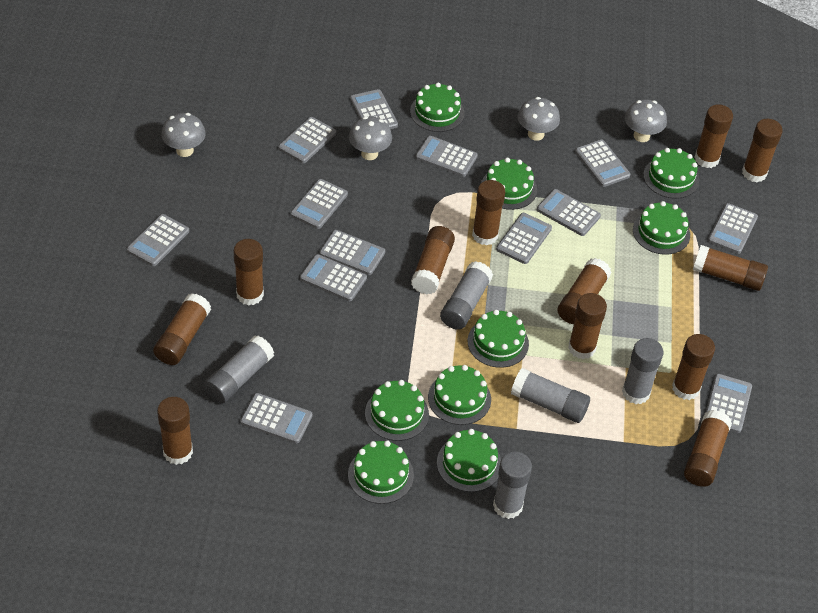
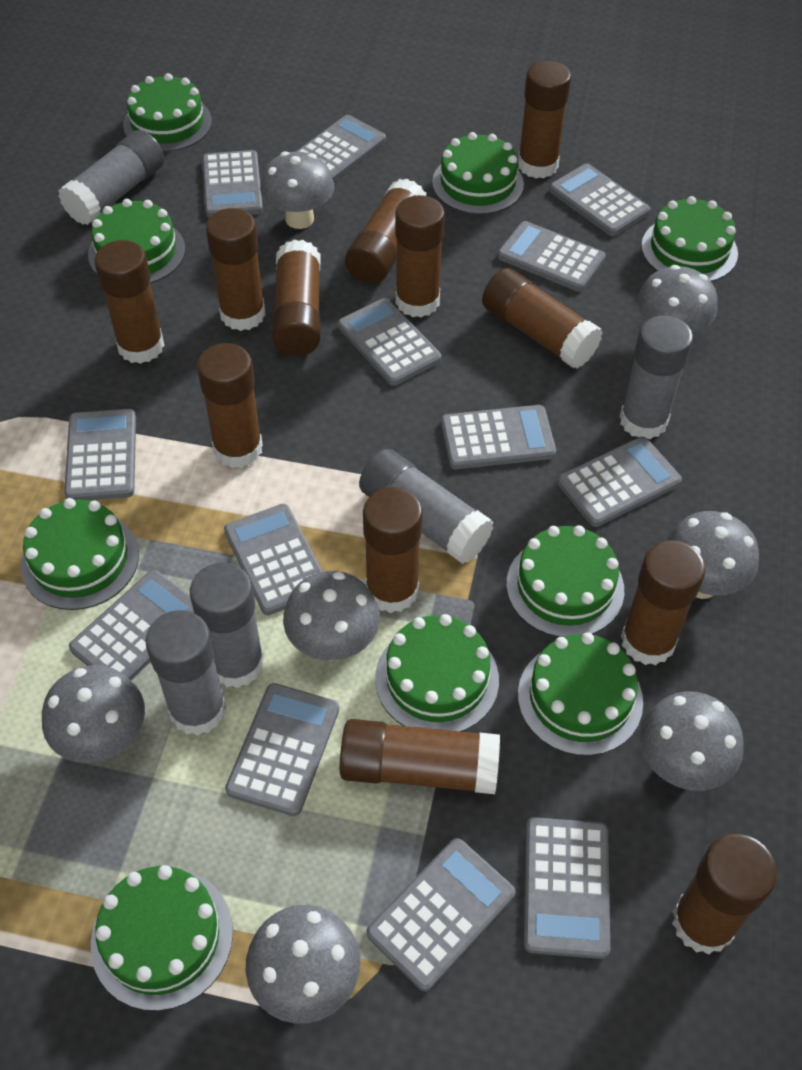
grey mushroom: [161,113,206,157] [349,117,392,160] [518,97,560,141] [625,99,667,142] = 4 -> [42,665,145,763] [246,905,360,1024] [260,151,334,229] [283,571,380,661] [637,265,717,333] [640,691,744,791] [667,511,759,599] = 7

